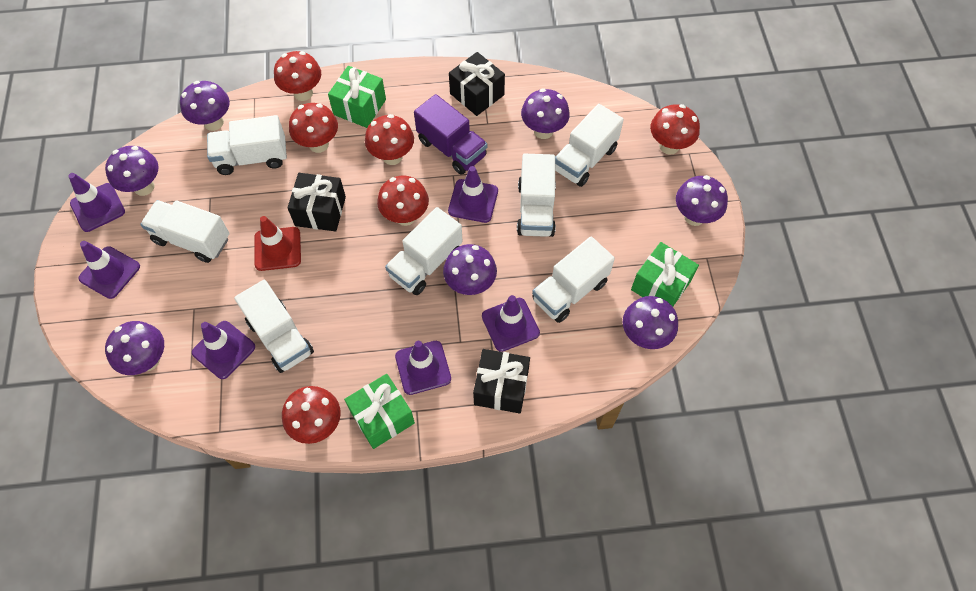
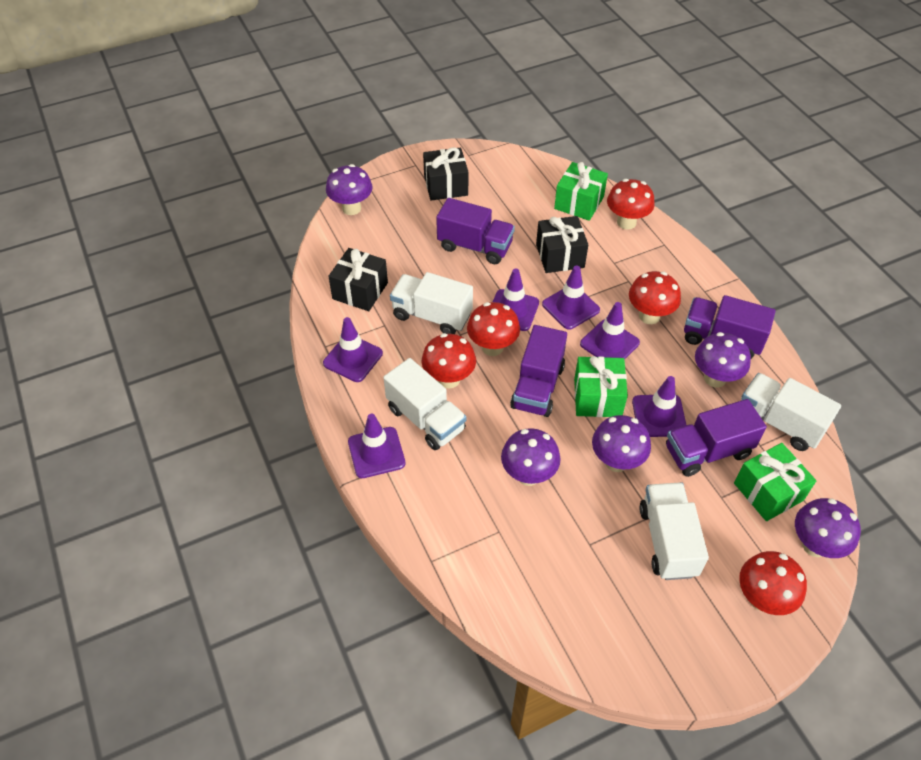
purple mushroom: [105,146,159,196] [105,321,164,375] [180,81,230,131] [443,244,497,295] [521,88,570,139] [623,296,678,349] [676,175,728,226] = 7 -> [326,164,373,215] [501,428,561,486] [592,415,651,472] [695,332,751,388] [795,498,861,558] = 5
purple truck: [414,94,487,175] = 1 -> [436,198,515,264] [510,325,567,417] [666,399,767,477] [684,295,776,359] = 4
red mushroom: [274,51,321,101] [282,386,341,444] [289,103,338,153] [365,114,414,165] [377,176,429,226] [650,104,700,155] = 6 -> [422,333,476,389] [467,302,520,356] [607,179,655,230] [629,271,681,324] [739,551,807,615] = 5
red traffic cone: [254,216,301,271] = 1 -> none = 0
white truck: [140,200,229,263] [207,115,287,175] [234,280,314,373] [385,207,463,295] [517,154,556,237] [532,236,615,323] [555,104,624,187] = 7 -> [383,358,466,450] [390,272,473,334] [639,483,709,580] [741,373,841,451] = 4

